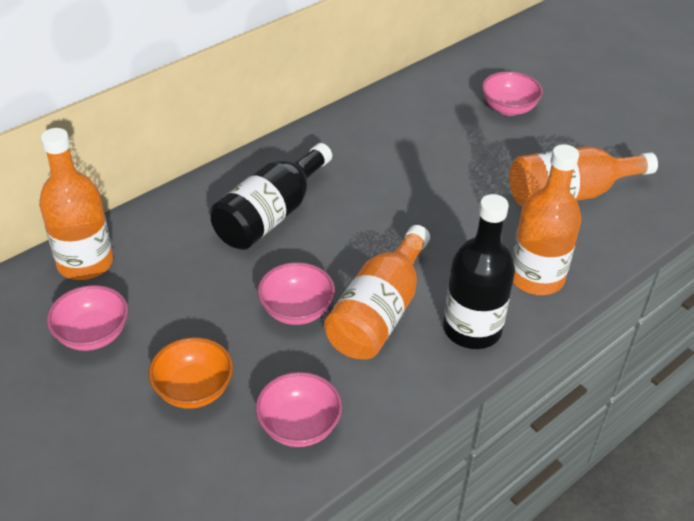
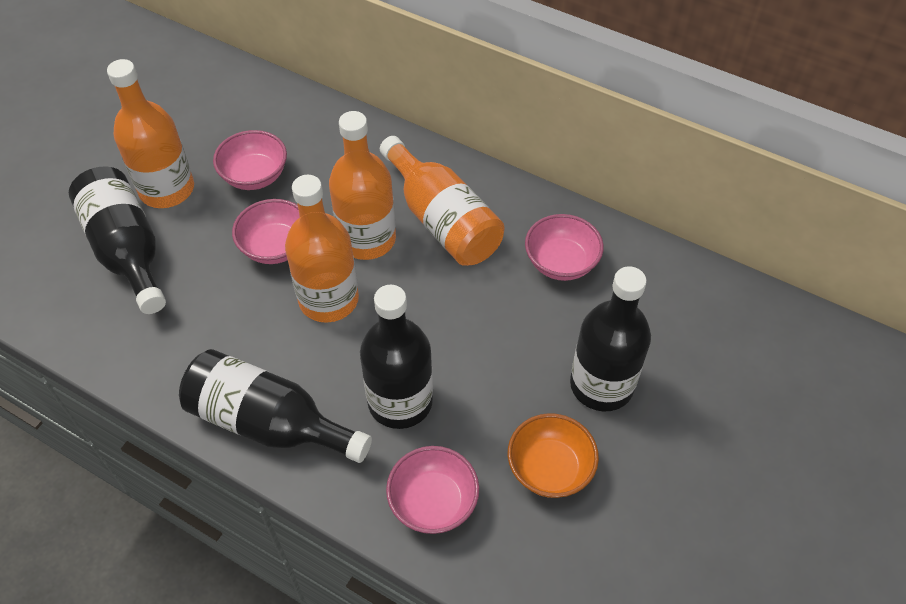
black bottle: [210,143,332,250] [443,194,515,349] = 2 -> [69,166,166,314] [179,349,372,463] [360,284,433,429] [570,266,651,412] = 4

